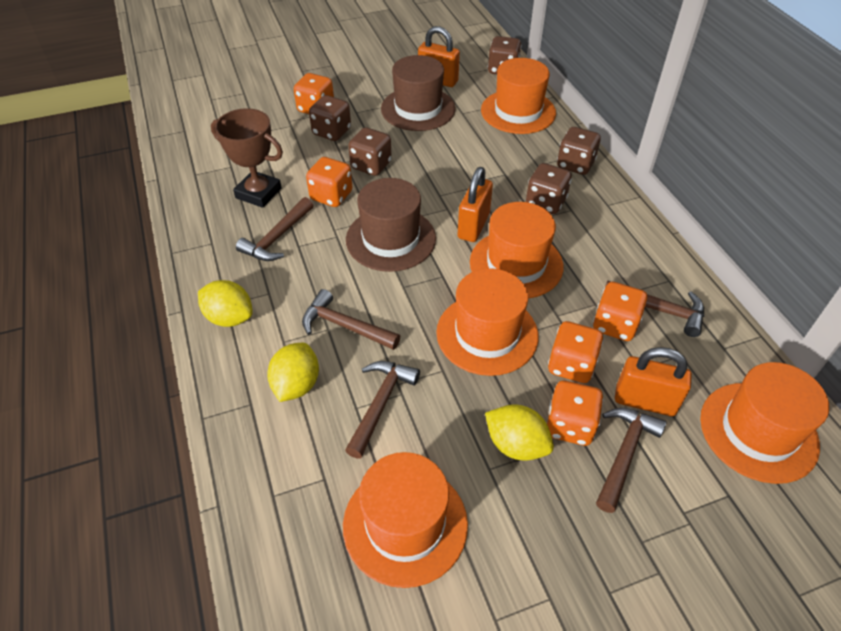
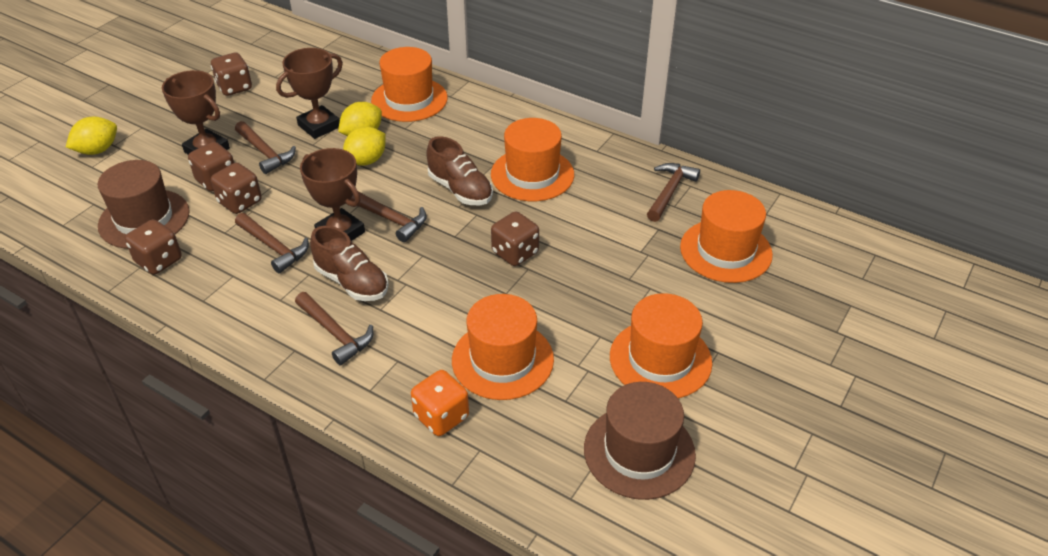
brown shoe: none = 0 -> [310,226,389,301] [426,136,493,205] = 2
brown trophy: [211,108,283,208] = 1 -> [162,70,230,154] [276,48,343,139] [300,148,365,241] = 3
orange dice: [294,73,334,114] [306,157,352,207] [547,381,604,446] [548,321,604,383] [593,282,647,341] = 5 -> [411,370,469,436] = 1
orange padlock: [418,26,460,87] [458,167,493,242] [615,347,692,416] = 3 -> none = 0

